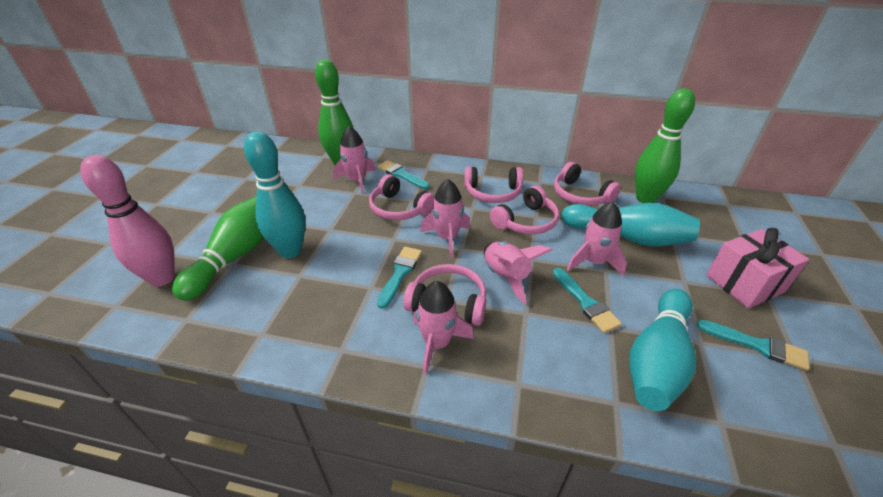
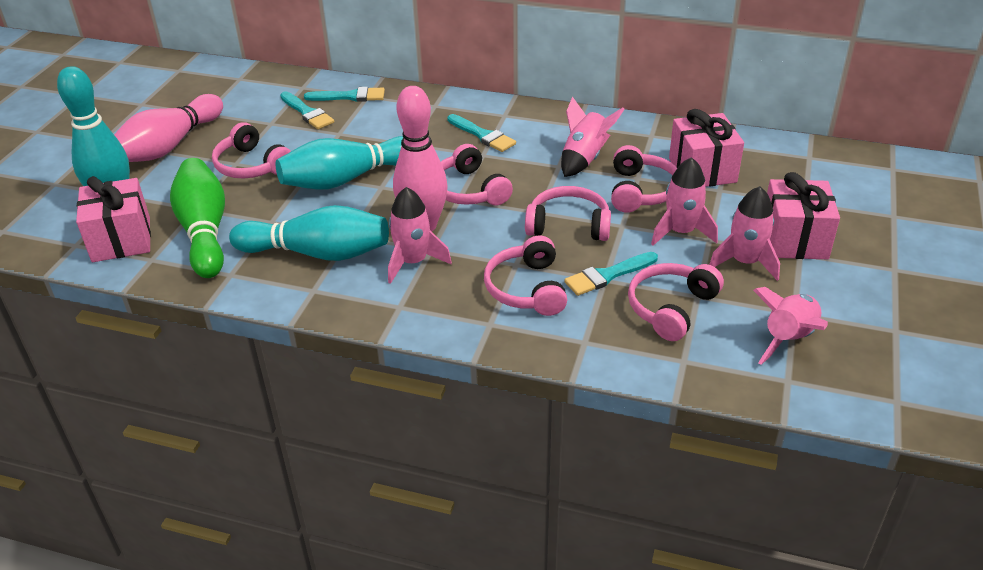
green bowling pin: [172,196,264,301] [315,59,353,165] [635,88,695,203] = 3 -> [170,158,225,278] = 1
pink bowling pin: [80,155,175,287] = 1 -> [114,94,223,162] [393,86,448,232] = 2
pink gift: [706,228,810,309] = 1 -> [76,176,151,262] [669,109,744,187] [767,172,840,259] = 3
pink headphones: [369,174,435,220] [403,264,486,326] [464,167,523,203] [490,186,559,235] [554,162,621,206] = 5 -> [212,122,291,178] [441,144,513,205] [484,236,567,316] [525,186,611,241] [611,145,677,213] [628,263,724,341] = 6

